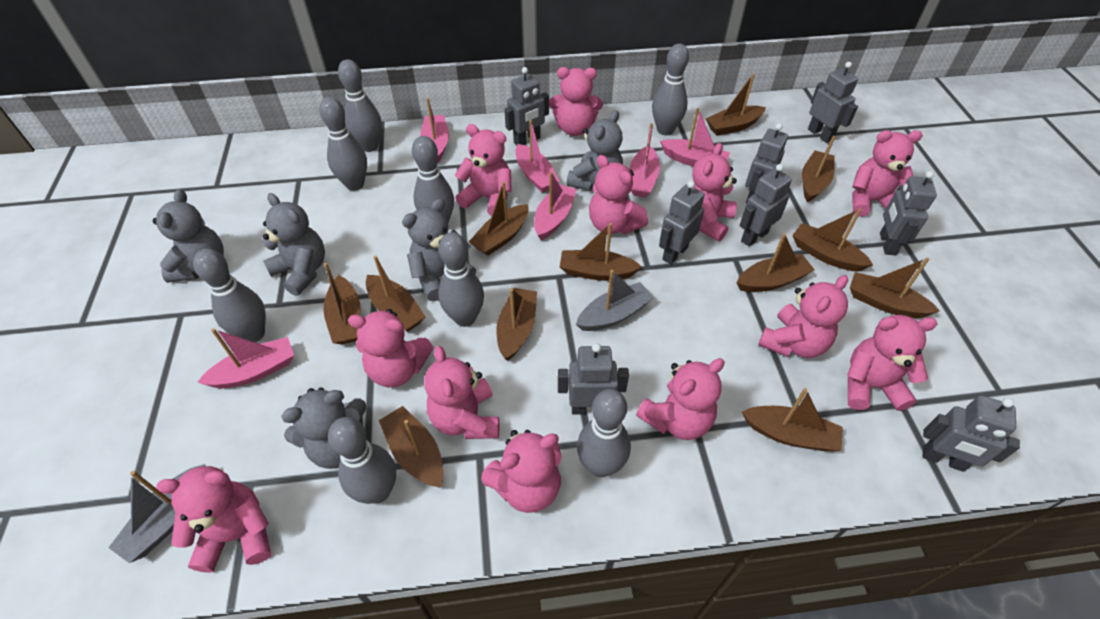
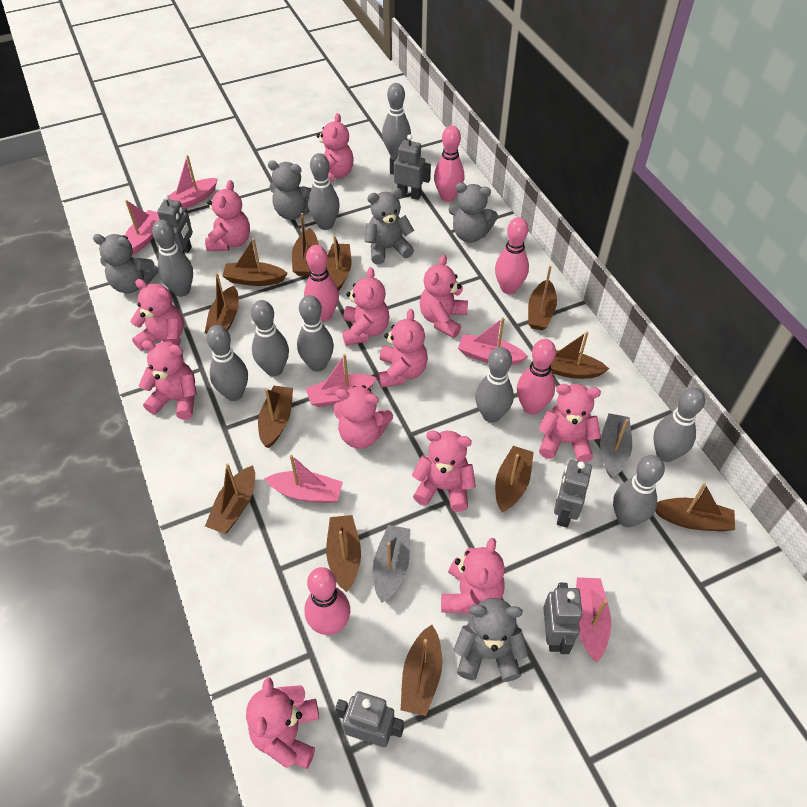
grey bowling pin: [193,249,266,342] [319,97,367,191] [328,417,396,504] [338,59,382,152] [412,136,454,223] [438,232,484,327] [577,389,631,477] [652,44,689,135] = 8 -> [152,220,193,297] [206,325,248,401] [251,300,289,376] [297,295,334,372] [308,153,340,230] [382,83,411,156] [475,347,514,423] [613,455,665,527] [653,387,705,462] = 9
grey robot: [504,67,549,145] [558,343,629,415] [659,181,705,265] [740,164,792,247] [745,123,788,204] [808,62,858,143] [880,171,937,255] [922,395,1020,472] = 8 -> [157,195,193,254] [335,691,404,747] [390,135,431,200] [543,583,583,654] [554,460,592,528] = 5
pink bowling pin: none = 0 -> [304,245,339,322] [305,567,350,635] [434,125,464,202] [495,217,529,294] [517,339,556,415] = 5

